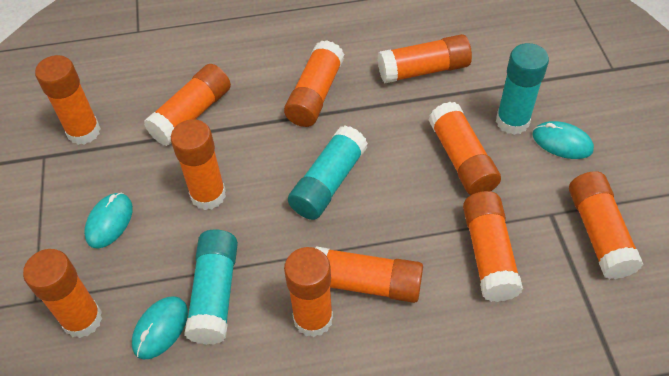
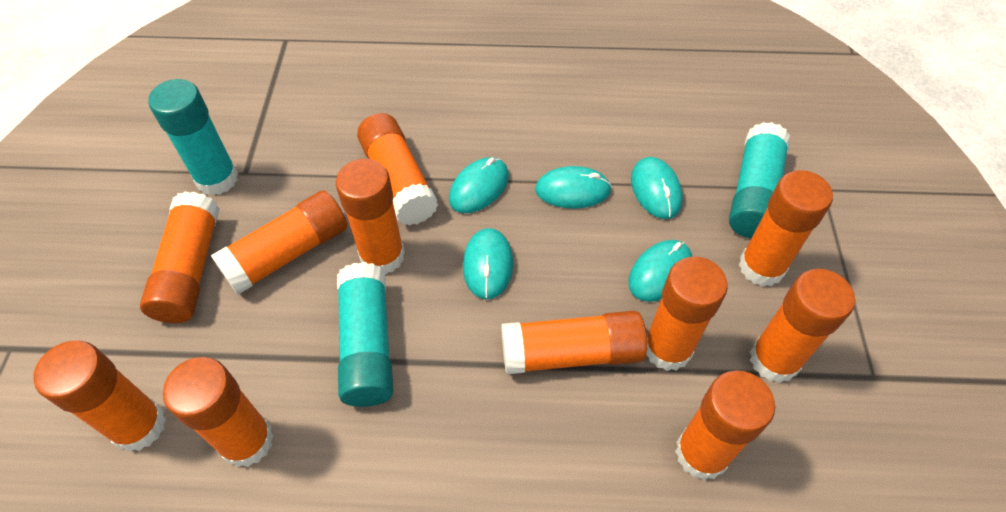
turquoise mouse: [84,193,133,249] [132,296,188,360] [532,121,594,159] = 3 -> [449,157,509,213] [463,228,513,300] [535,166,612,209] [629,240,692,302] [631,157,683,219] = 5

